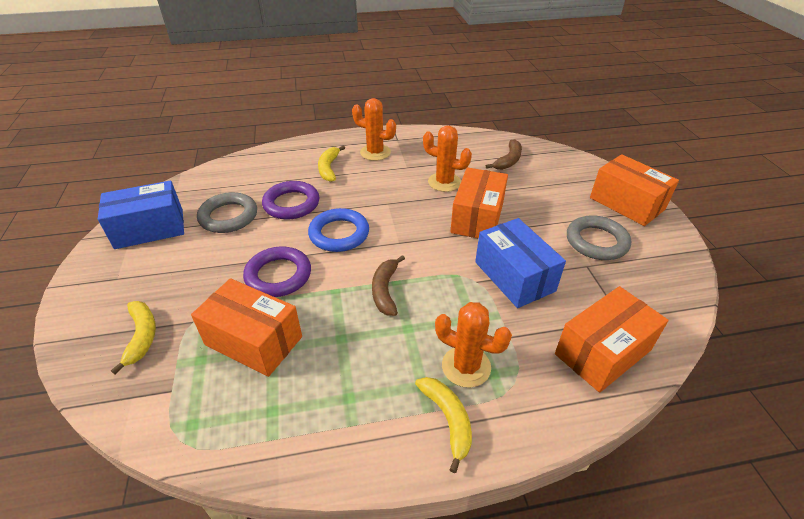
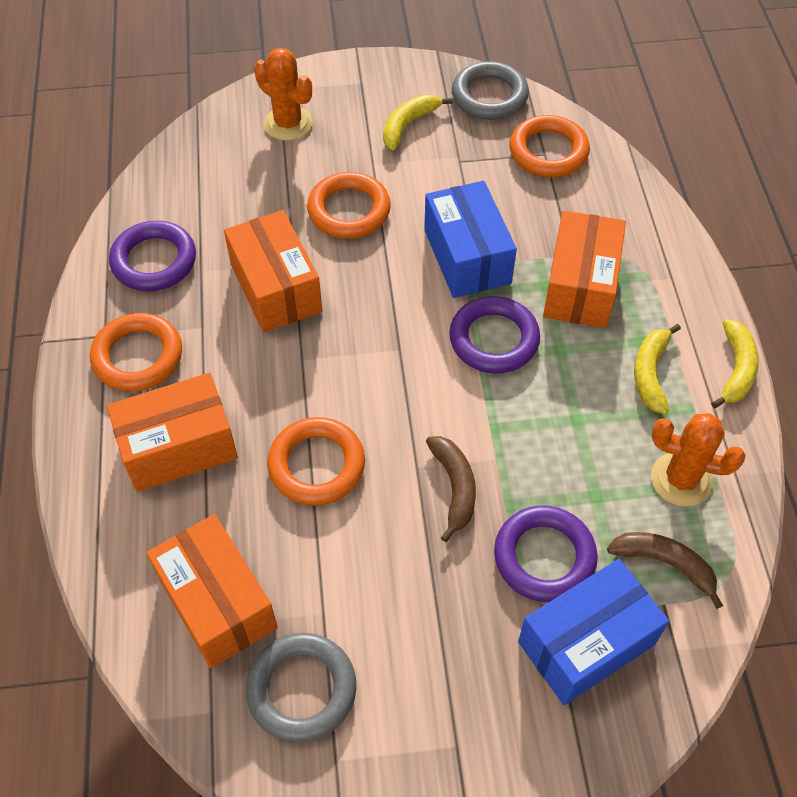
blue ring: [308,208,369,252] = 1 -> none = 0
orange cactus: [352,98,396,161] [423,126,472,192] [435,302,512,388] = 3 -> [254,48,313,141] [651,413,746,506] = 2
orange ring: none = 0 -> [90,313,182,392] [267,417,365,506] [307,172,391,239] [509,115,590,177] = 4
purple ring: [243,246,311,297] [262,181,319,219] = 2 -> [109,221,196,291] [449,296,540,373] [494,506,598,602] = 3

